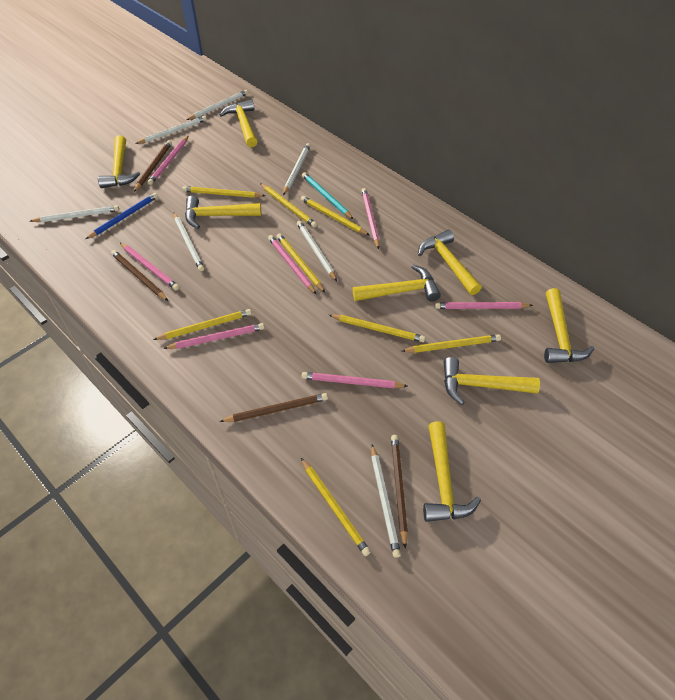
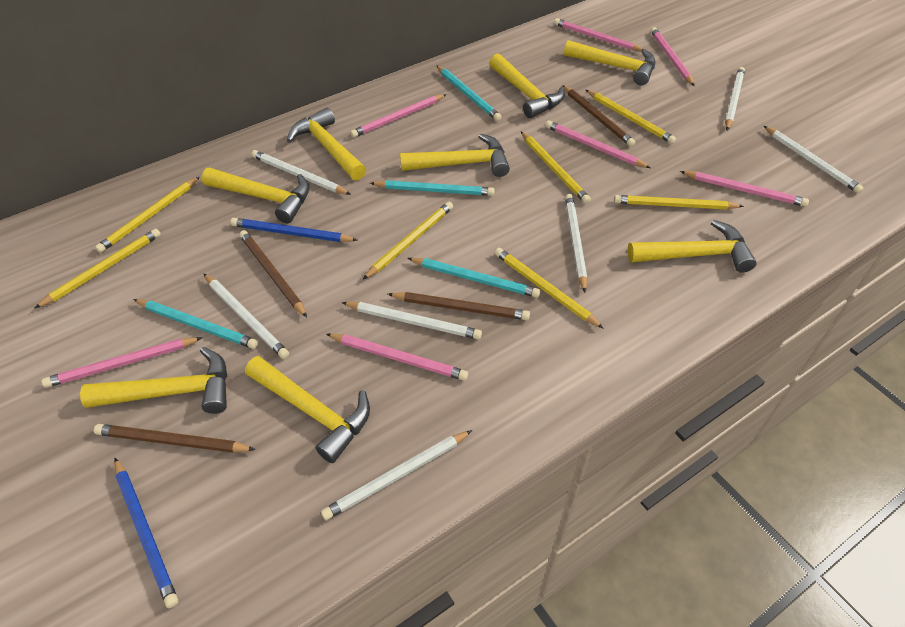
blue pencil: [86,193,158,239] = 1 -> [114,458,178,608] [230,218,358,242] = 2
turquoise pencil: [302,172,353,219] = 1 -> [133,299,258,349] [370,180,495,196] [408,258,541,298] [436,65,502,121] = 4
yellow pencil: [153,309,252,340] [182,186,265,198] [260,183,317,228] [277,233,325,293] [301,196,370,236] [301,458,371,556] [329,314,425,342] [402,334,501,353] = 8 -> [34,229,161,309] [95,177,200,253] [362,202,453,280] [495,248,604,329] [521,131,591,204] [586,90,676,144] [614,195,744,209] = 7

